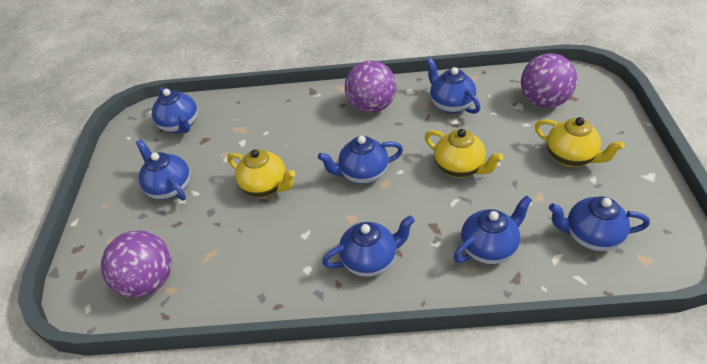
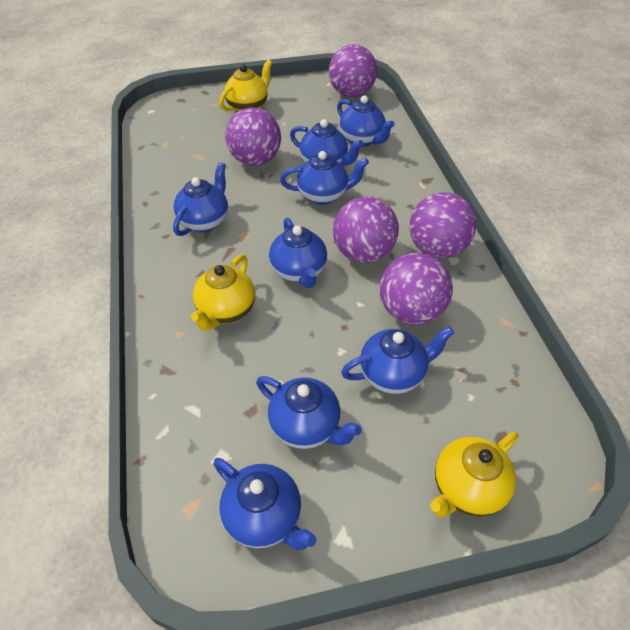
blue teapot: [136,139,190,201] [152,87,198,133] [318,136,403,184] [322,215,415,277] [426,58,480,114] [453,195,532,264] [549,196,650,251] = 7 -> [173,162,228,236] [213,458,317,550] [256,376,362,449] [269,218,327,288] [280,151,369,205] [290,119,364,166] [337,95,395,147] [341,326,454,394] = 8
purple ball: [101,230,172,298] [345,61,396,113] [521,54,577,108] = 3 -> [225,107,281,166] [329,44,377,97] [333,196,399,263] [380,253,453,325] [409,192,476,258] = 5

